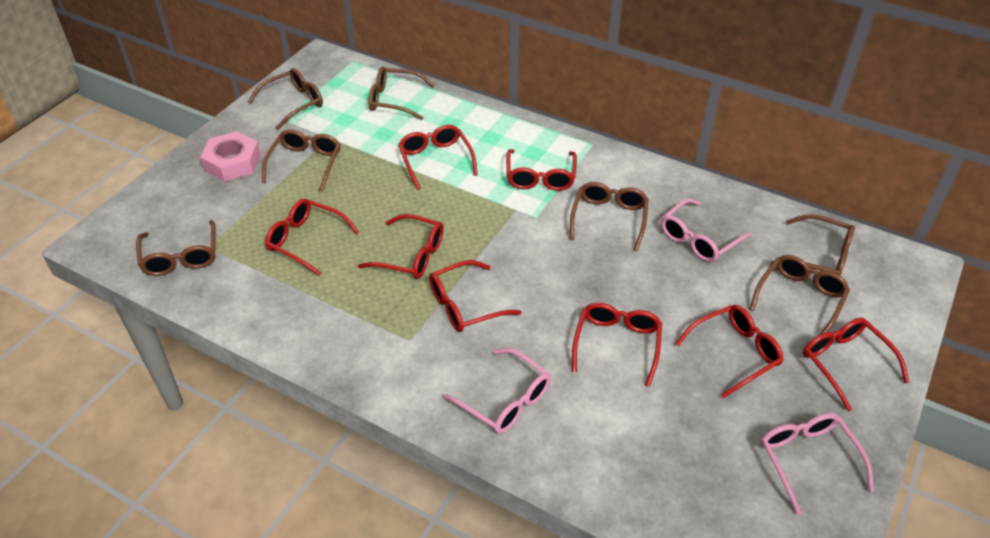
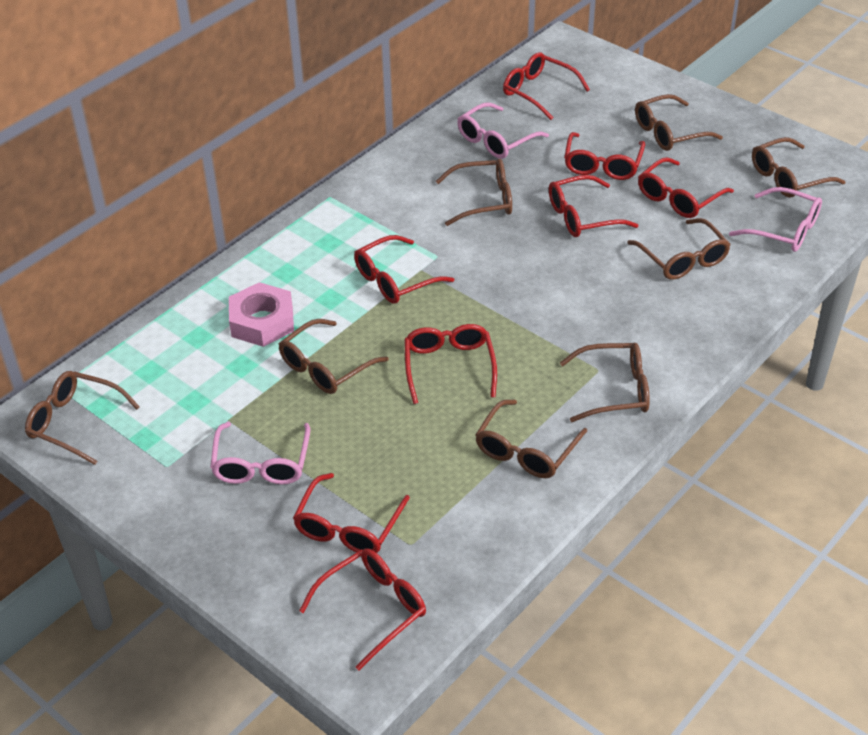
brown glasses: [136,220,215,276] [248,68,323,130] [262,129,341,192] [369,67,435,120] [570,182,649,251] [749,255,850,335] [771,214,855,275] = 7 -> [25,371,140,465] [279,319,389,394] [436,159,512,226] [475,399,587,478] [560,343,650,422] [627,218,731,280] [635,94,723,151] [752,137,846,198] = 8

